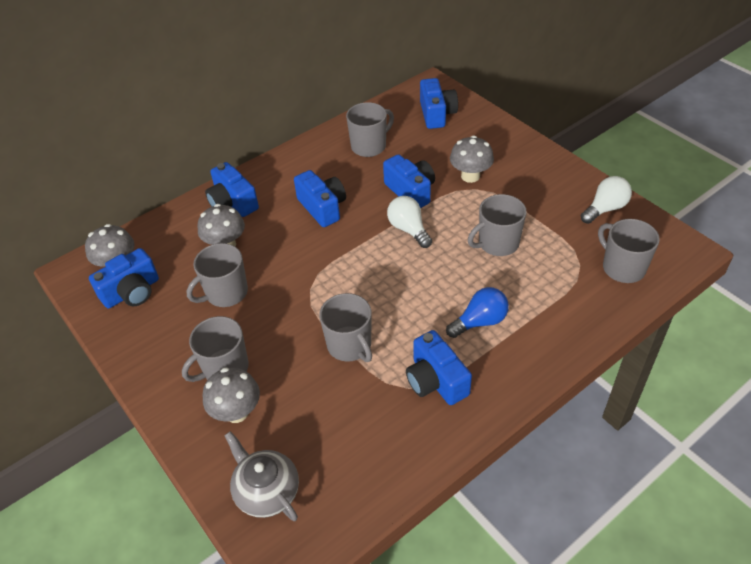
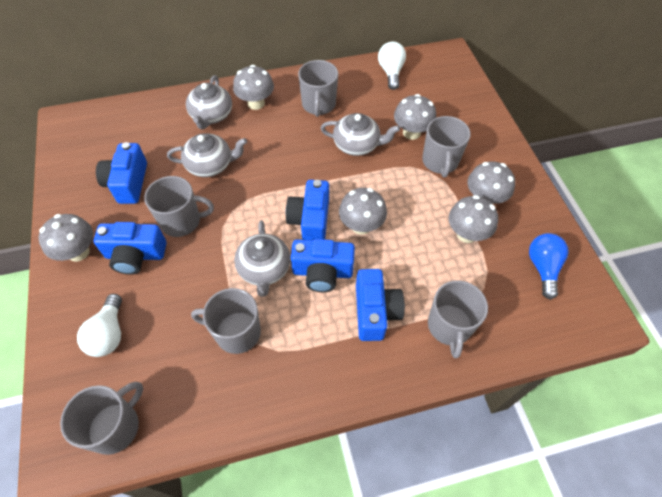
blue camera: [89,248,159,308] [205,162,259,217] [294,170,346,227] [383,154,435,208] [406,330,472,405] [420,78,458,129] = 6 -> [94,222,166,275] [96,142,147,204] [286,180,329,240] [291,239,355,292] [356,269,405,341] = 5
grey mushroom: [85,224,135,267] [198,204,245,247] [202,367,260,423] [450,136,494,183] = 4 -> [38,214,93,262] [233,65,274,110] [339,188,387,235] [394,94,436,140] [449,195,498,243] [467,161,515,204] = 6
grey teapot: [224,431,299,521] = 1 -> [167,133,247,177] [186,75,232,129] [234,220,291,297] [320,113,400,156] = 4

